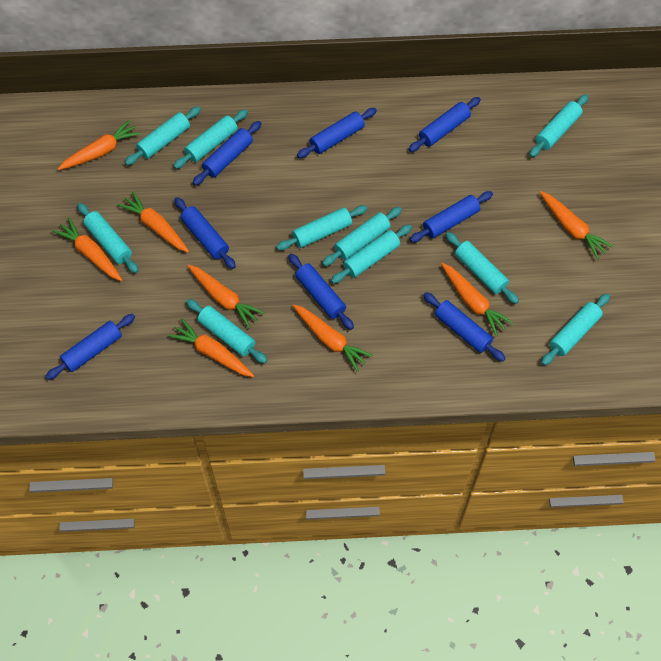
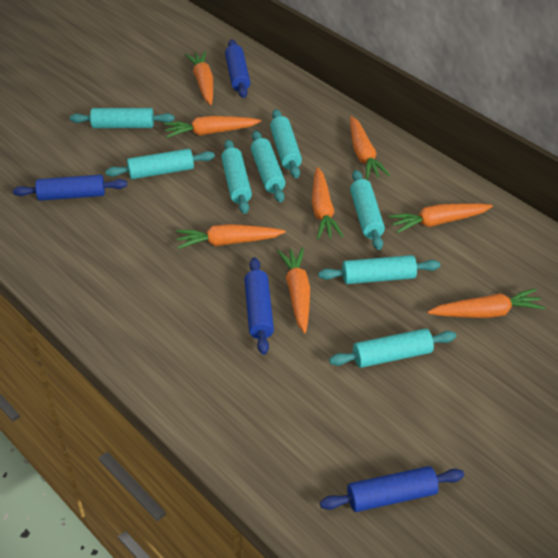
blue rolling pin: [45,314,135,380] [174,197,236,269] [193,121,261,186] [288,254,354,330] [297,108,377,158] [409,97,481,152] [410,191,493,243] [423,292,506,362] = 8 -> [13,175,127,201] [225,39,251,98] [244,257,274,355] [320,466,464,512] = 4
turquoise rolling pin: [77,203,139,273] [125,106,201,165] [174,109,248,169] [186,299,268,364] [276,205,368,250] [322,207,402,266] [331,225,412,284] [446,232,519,304] [529,94,588,157] [541,293,610,365] = 10 -> [70,108,175,128] [105,149,215,179] [221,139,252,214] [251,131,285,203] [270,109,302,178] [318,255,440,284] [329,328,456,368] [350,170,385,250] = 8

